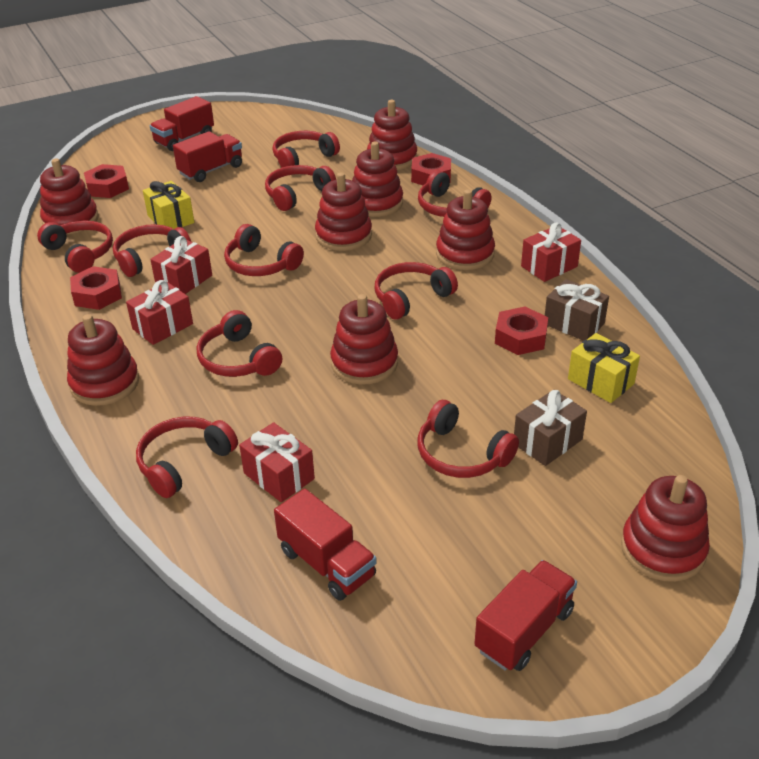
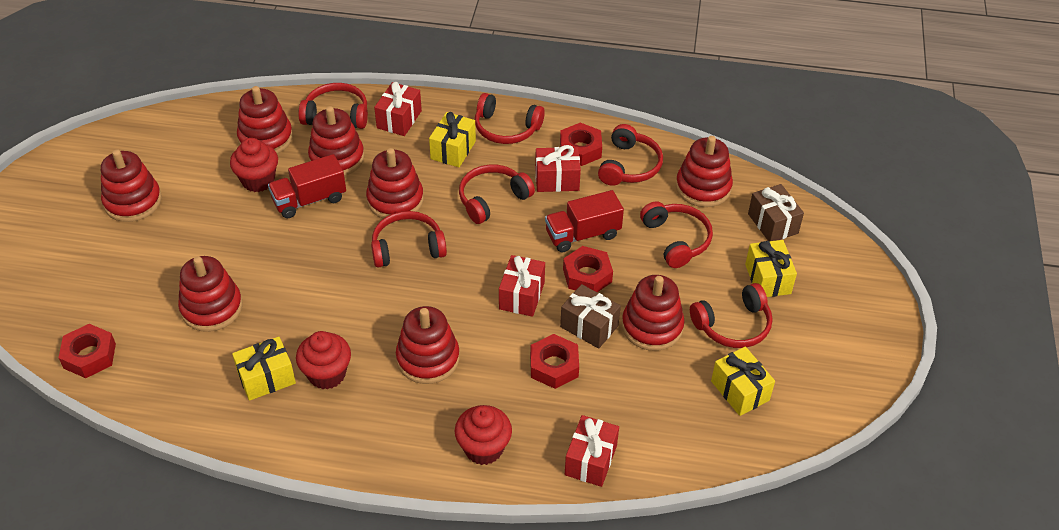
red cupcake: none = 0 -> [230,138,278,192] [296,331,351,389] [455,405,512,465] = 3
red headphones: [37,220,113,273] [113,224,191,277] [136,417,238,498] [197,310,282,377] [224,224,304,276] [265,165,336,211] [272,131,340,168] [375,262,458,320] [418,170,491,217] [418,400,519,478] = 10 -> [298,83,368,129] [371,211,447,267] [459,165,535,224] [475,93,545,144] [598,124,663,186] [640,201,713,268] [690,283,772,348] = 7
red truck: [150,96,214,151] [173,131,242,182] [274,488,377,601] [474,560,577,671] = 4 -> [268,154,346,218] [545,190,624,252] = 2
yellow gift: [143,181,194,229] [568,333,640,403] = 2 -> [232,337,296,401] [429,112,476,167] [711,347,775,416] [745,240,797,297] = 4

